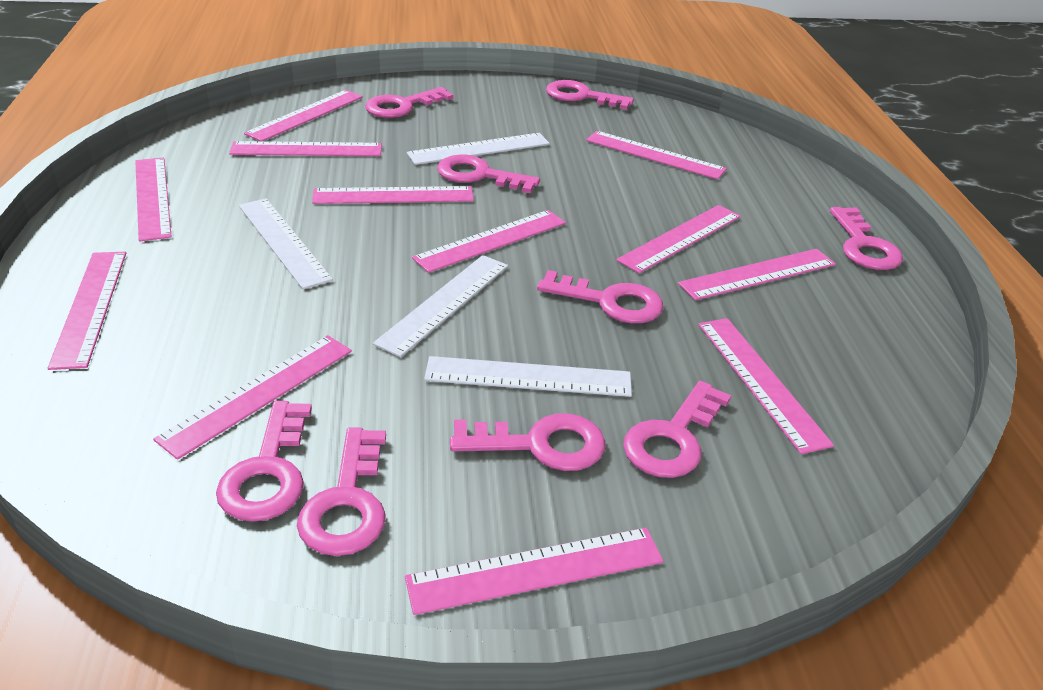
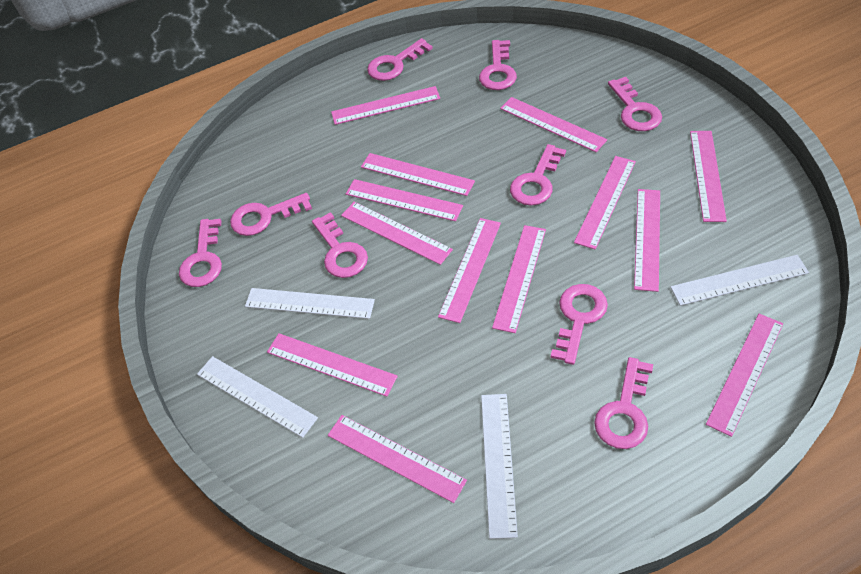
pink ruler: [48,252,126,370] [135,157,172,242] [153,335,352,460] [229,141,382,156] [244,90,363,141] [312,186,474,204] [405,528,663,615] [412,210,566,273] [586,131,727,180] [616,205,741,273] [678,249,836,300] [698,318,834,454] = 12 -> [267,333,398,397] [328,415,467,503] [331,86,440,125] [341,202,453,265] [346,179,463,221] [361,153,475,196] [438,218,501,323] [492,225,546,333] [500,97,607,152] [574,156,636,249] [634,189,660,292] [690,131,727,222] [706,314,783,437] = 13

